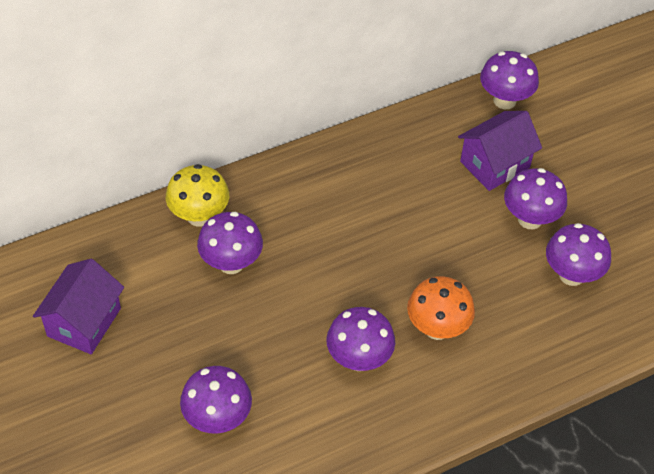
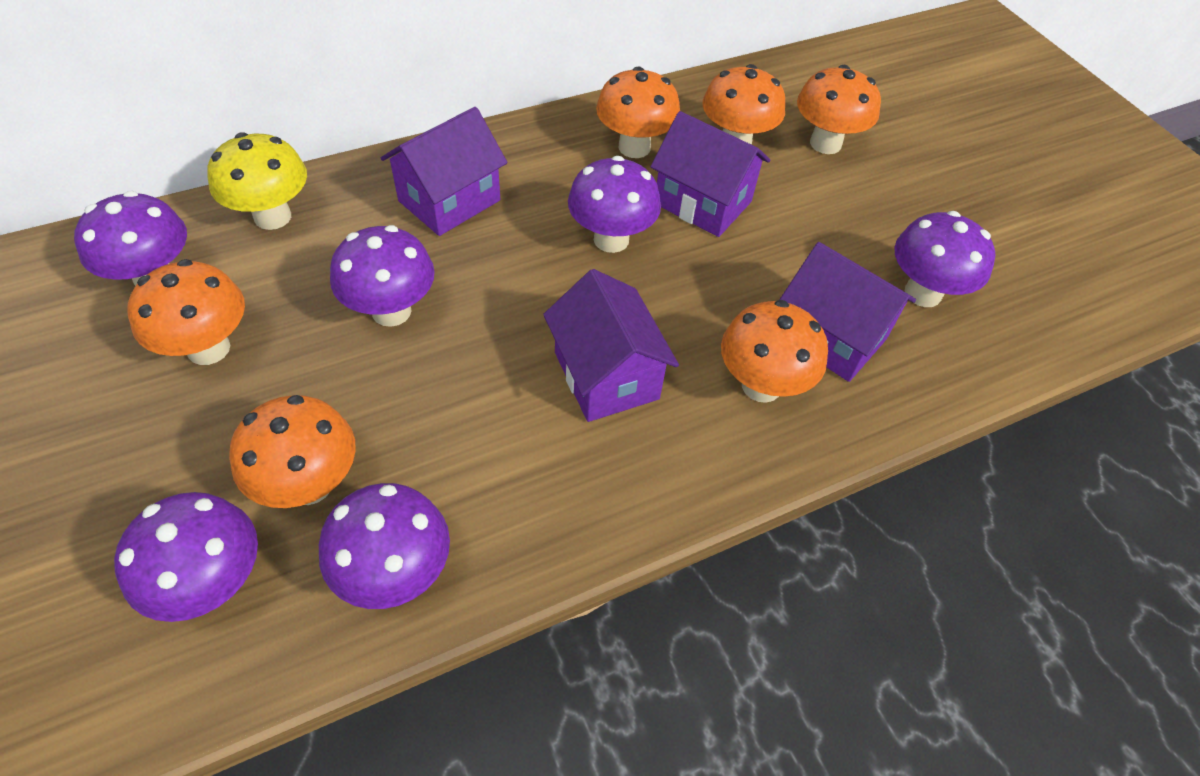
orange mushroom: [407,276,475,340] = 1 -> [127,259,245,365] [229,395,356,508] [596,66,680,158] [702,64,785,145] [721,300,828,403] [797,65,881,154] = 6
purple house: [33,259,124,354] [458,111,542,191] = 2 -> [381,107,507,236] [543,269,679,422] [650,111,770,237] [779,242,916,382] = 4

